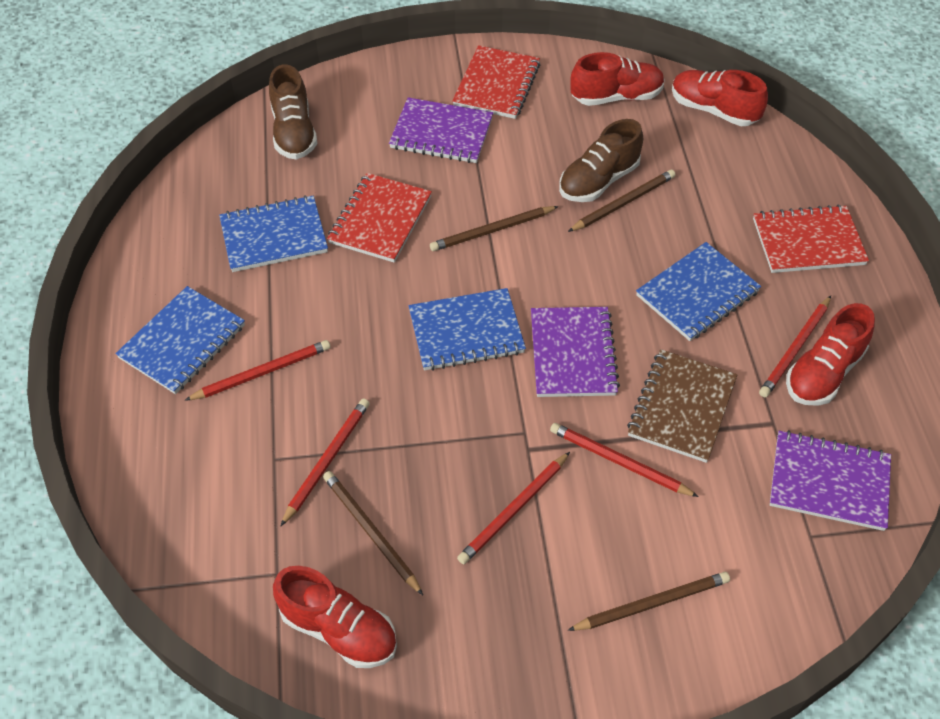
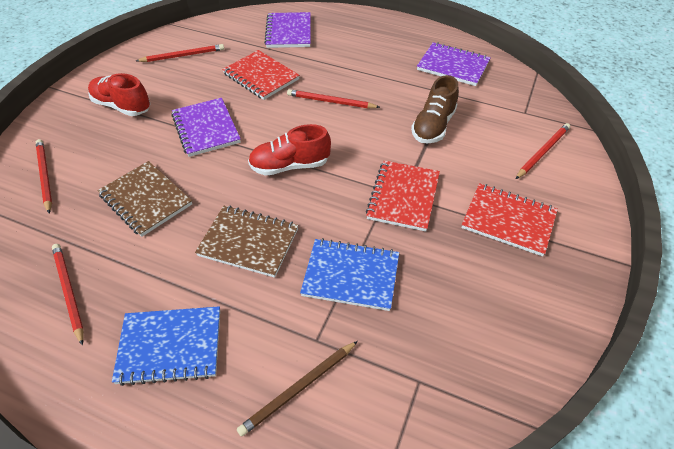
blue notebook: [115,286,245,394] [219,195,328,272] [409,288,526,371] [636,242,761,341] = 4 -> [112,306,220,386] [300,238,399,311] = 2
brown notebook: [627,349,737,463] = 1 -> [98,161,192,237] [195,205,299,278] = 2
brown pencil: [323,471,423,595] [430,206,559,251] [568,170,676,232] [568,572,730,631] = 4 -> [237,341,358,437] = 1
brown shoe: [269,64,317,160] [559,119,643,202] = 2 -> [411,75,459,144] = 1
red shoe: [273,566,397,668] [570,52,665,106] [672,70,768,126] [786,303,875,406] = 4 -> [88,73,151,116] [248,124,331,176] = 2

